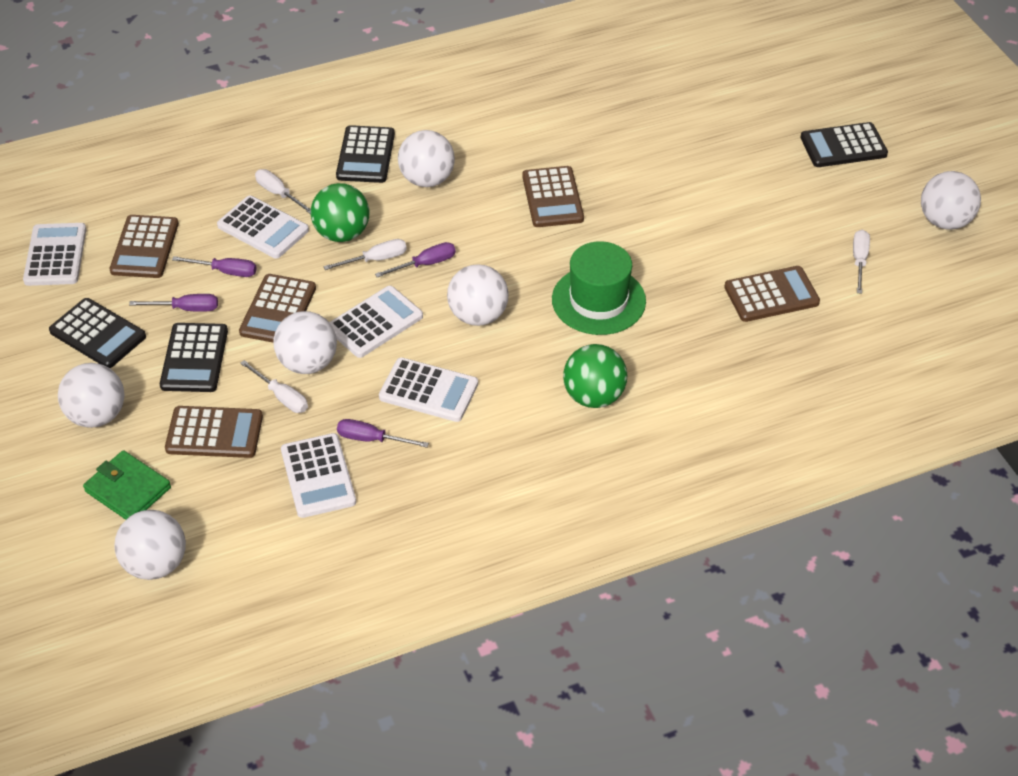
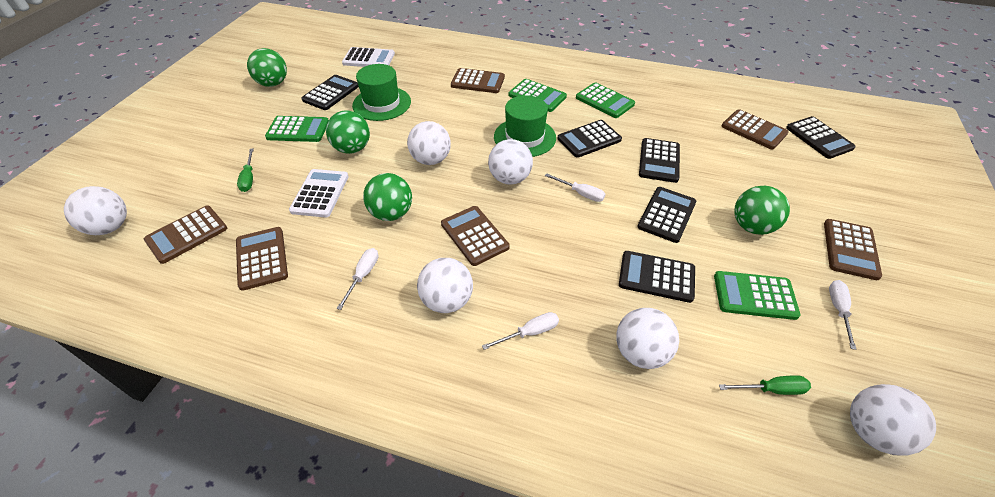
black calculator: [49,298,146,368] [160,323,228,392] [336,125,395,183] [800,122,888,167] = 4 -> [301,75,359,110] [557,120,622,158] [619,251,695,303] [637,187,696,243] [639,138,680,183] [786,116,856,159] = 6
brown calculator: [110,215,179,278] [165,406,263,458] [239,274,316,342] [522,166,584,227] [724,266,820,322] = 5 -> [144,206,227,264] [236,227,288,291] [441,206,510,266] [451,68,505,93] [722,109,789,149] [824,219,882,280] = 6
green ball: [311,183,369,242] [563,344,627,408] = 2 -> [247,48,287,87] [326,111,370,154] [363,173,412,221] [734,186,790,235] = 4
green calculator: none = 0 -> [265,116,329,142] [509,79,567,112] [576,82,635,118] [714,271,800,320] = 4
green hat: [552,241,646,335] = 1 -> [352,64,411,121] [494,95,556,157] = 2
green screwdriver: none = 0 -> [237,148,254,192] [719,375,811,395] = 2
green wallet: [83,450,171,520] = 1 -> none = 0
purple screwdriver: [129,294,218,312] [172,256,257,277] [337,419,429,448] [375,242,456,277] = 4 -> none = 0
white calculator: [23,223,86,286] [217,196,309,259] [281,433,356,518] [329,286,423,358] [379,357,478,422] = 5 -> [289,169,349,218] [342,47,395,67] = 2

